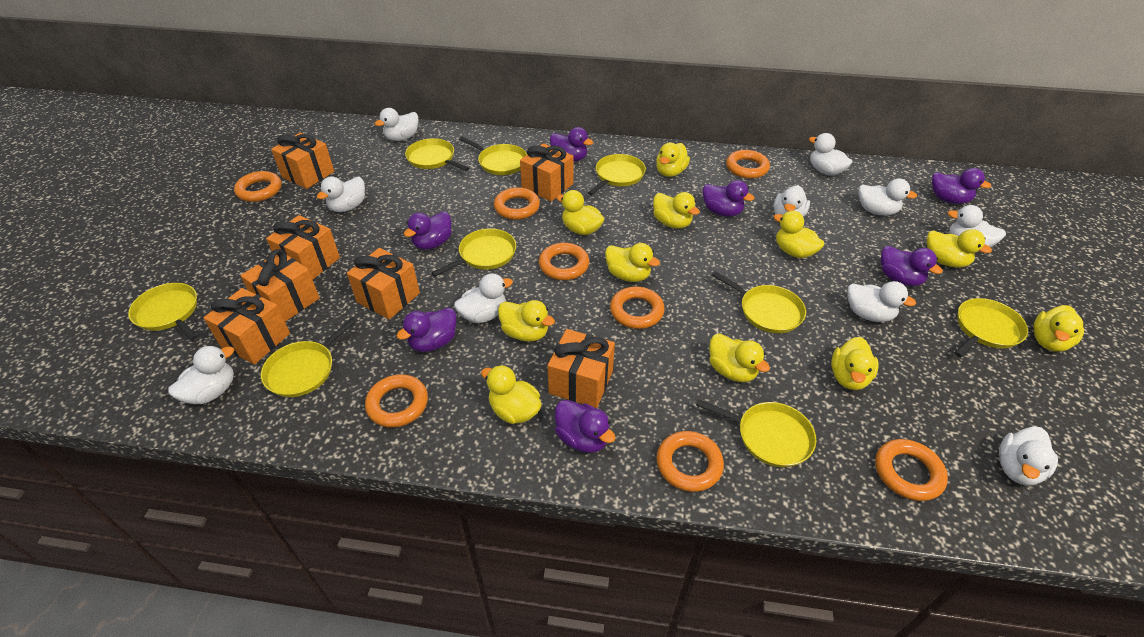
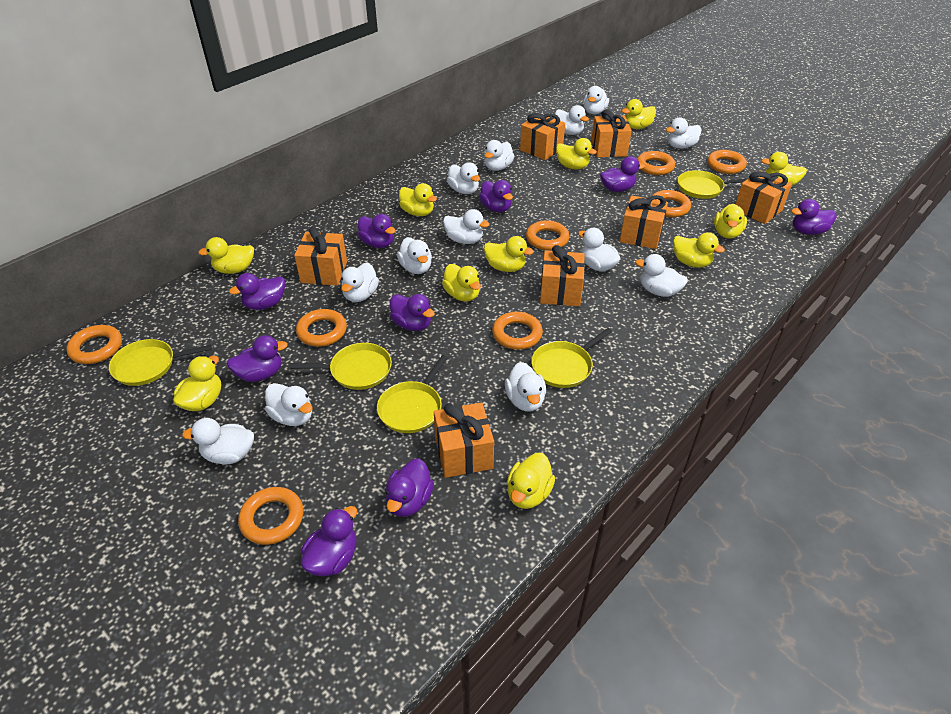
purple duck: [396,307,456,352] [404,211,452,250] [550,127,593,162] [555,400,615,453] [703,180,755,217] [881,246,943,286] [932,168,991,204] = 7 -> [227,335,288,382] [229,273,285,310] [301,506,357,576] [358,214,396,248] [385,459,434,517] [390,294,435,331] [479,180,513,212] [600,156,645,192] [791,199,837,235] = 9
white duck: [168,345,234,404] [317,176,365,212] [375,108,419,141] [454,273,513,323] [774,185,810,217] [809,133,852,176] [847,281,916,322] [859,179,917,216] [947,205,1006,247] [999,426,1058,486] = 10 -> [182,418,254,464] [265,383,313,426] [341,263,379,302] [397,237,432,274] [443,209,490,244] [447,162,480,194] [484,140,514,171] [505,362,546,411] [555,105,589,135] [578,228,621,272] [583,86,609,114] [635,254,688,297] [666,117,701,149] = 13
yellow pan: [128,283,198,341] [261,317,358,397] [405,138,469,171] [432,228,516,277] [459,136,527,175] [588,154,646,195] [696,399,816,467] [712,271,806,333] [954,298,1028,357] = 9 -> [109,339,212,386] [290,343,392,390] [377,355,447,433] [531,328,612,388] [677,170,748,199] = 5

